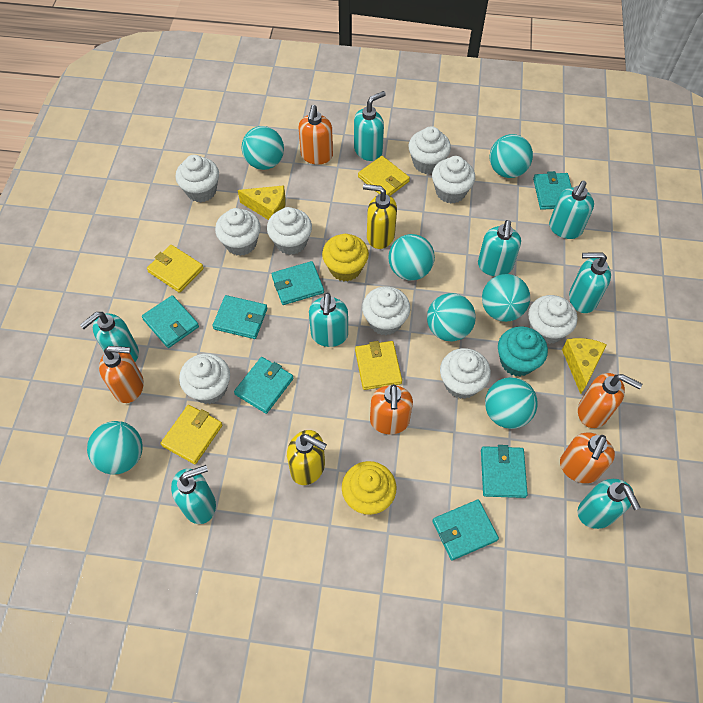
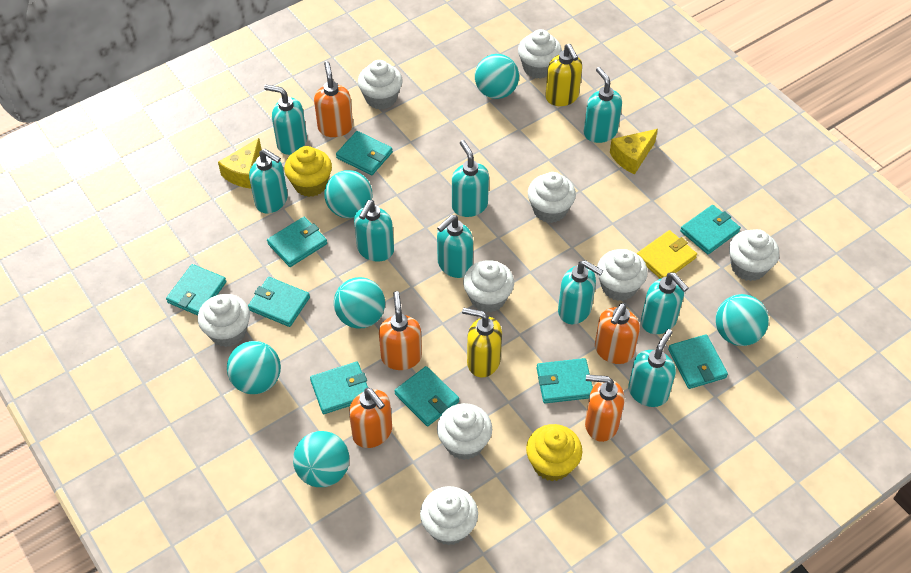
turquoise ball: [87,421,143,474] [242,126,284,170] [388,234,435,281] [427,293,476,341] [482,274,530,322] [485,377,538,429] [489,134,533,178] = 7 -> [227,341,281,394] [293,431,349,487] [324,170,372,218] [334,277,385,329] [475,54,519,99] [715,294,769,346] = 6
turquoise cupcake: [498,326,548,376] = 1 -> none = 0
turquoise soap dispenser: [80,312,139,362] [171,465,216,524] [309,293,348,347] [354,91,386,161] [478,220,521,276] [549,181,594,239] [569,252,611,313] [578,479,641,529] = 8 -> [249,149,288,214] [264,85,307,155] [354,200,394,262] [437,215,473,278] [452,140,489,217] [558,260,603,324] [584,67,622,143] [628,329,676,407] [641,273,688,334] = 9
turquoise wallet: [142,295,199,348] [213,295,267,339] [234,357,294,414] [272,261,324,305] [432,499,499,560] [481,445,528,498] [533,171,571,210] = 7 -> [166,264,226,316] [248,277,310,327] [267,217,327,267] [310,362,368,414] [336,131,393,175] [394,366,459,426] [537,358,593,403] [668,334,728,389] [680,205,741,254] = 9
yellow wallet: [147,245,204,293] [160,405,222,464] [355,341,402,390] [358,156,410,196] = 4 -> [637,230,697,279] = 1

